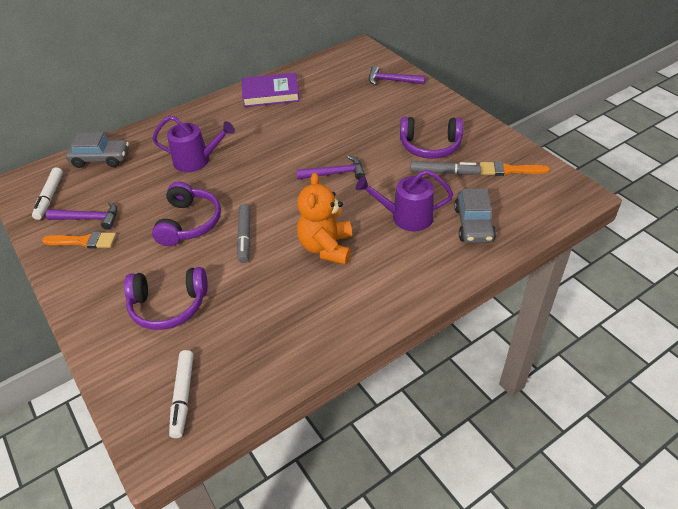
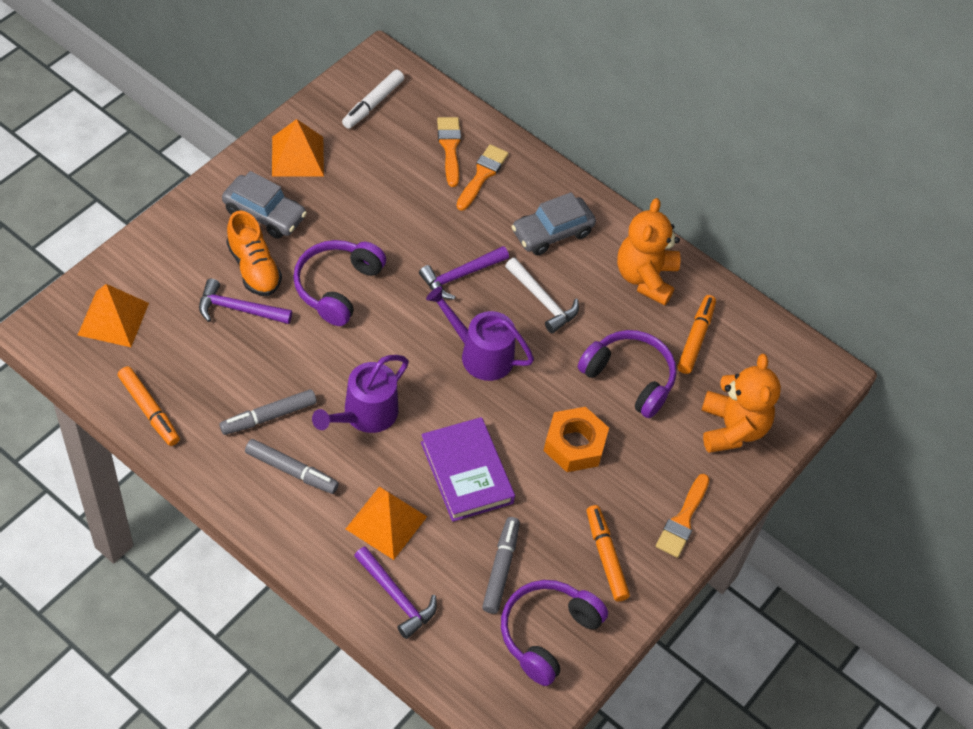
grey marker: [237,204,250,263] [410,161,481,175] = 2 -> [220,389,317,435] [245,439,339,494] [482,517,520,614] = 3
orange brush: [42,232,116,248] [480,161,550,176] = 2 -> [437,117,461,187] [456,144,509,211] [656,474,709,558] = 3
orange marker: none = 0 -> [118,366,180,446] [587,505,630,602] [678,295,716,374] = 3
orange nut: none = 0 -> [544,407,609,472] = 1
orange pyramid: none = 0 -> [78,284,149,347] [272,119,324,177] [346,486,427,560] = 3
orange shoe: none = 0 -> [226,211,282,296] = 1
orange teddy bear: [297,172,352,265] = 1 -> [617,198,681,305] [701,354,781,453] = 2
white hammer: none = 0 -> [505,258,579,333] = 1
white marker: [32,167,63,220] [169,350,194,438] = 2 -> [342,70,404,129] = 1

